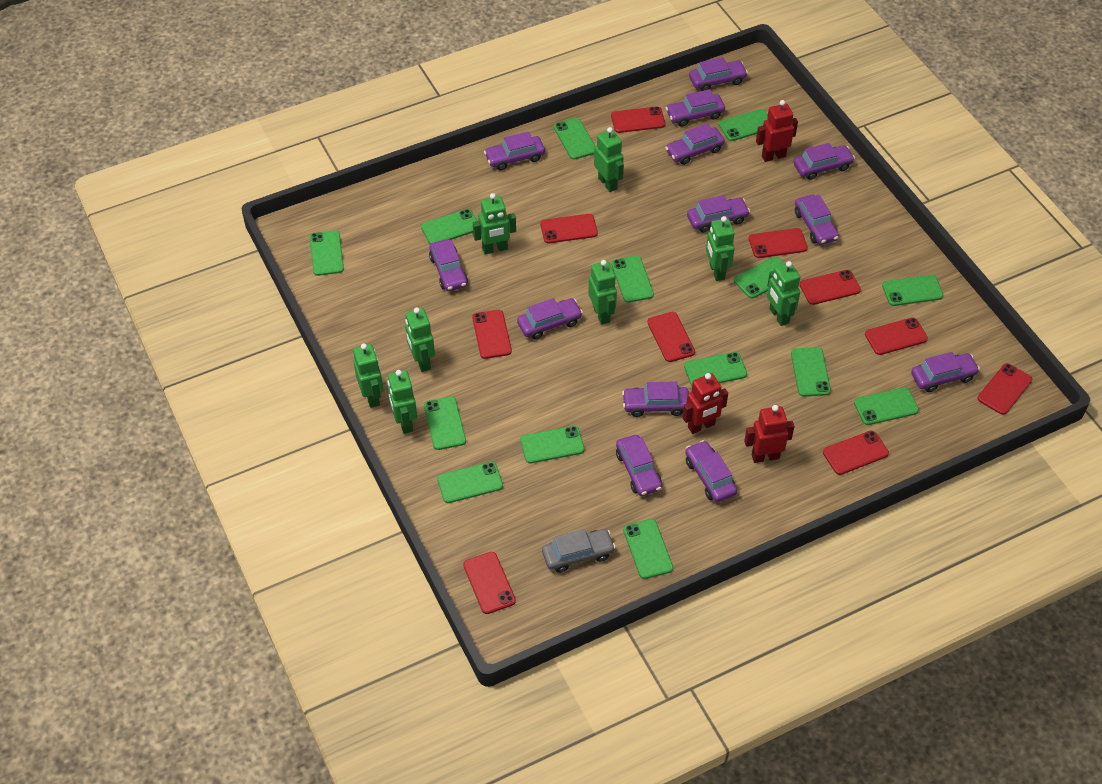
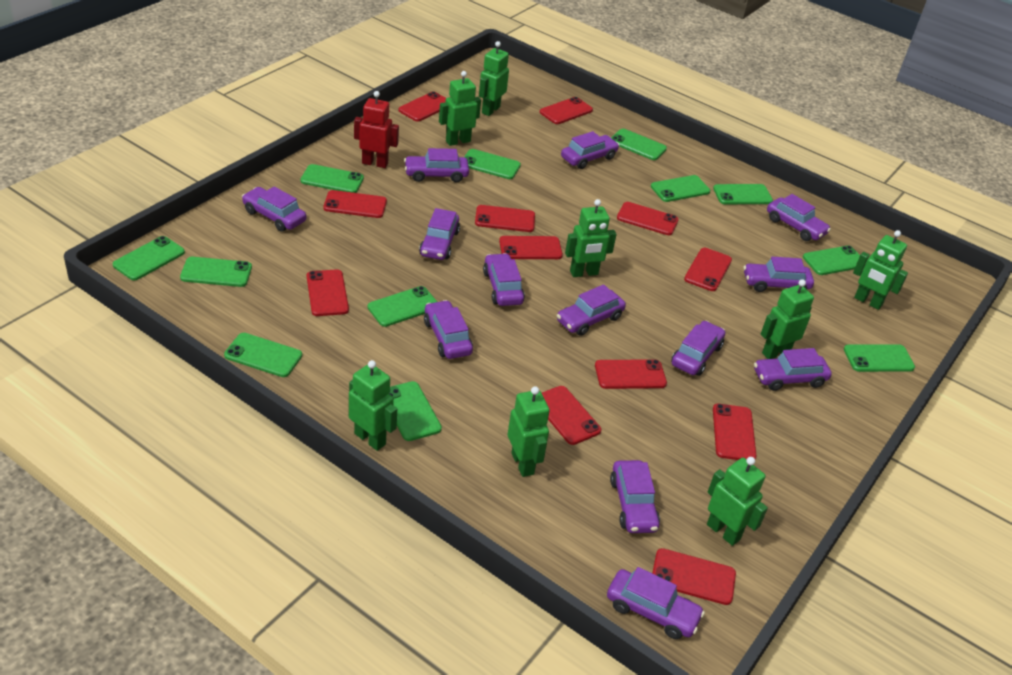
green phone: [310,230,344,276] [421,209,477,244] [424,396,466,450] [437,462,503,503] [520,426,585,463] [554,118,595,160] [611,256,654,303] [623,519,673,579] [684,352,747,386] [719,109,768,141] [734,257,785,298] [791,347,831,397] [854,387,919,425] [882,275,943,306] = 14 -> [113,236,185,280] [180,257,252,287] [224,333,302,377] [300,164,364,193] [368,286,437,327] [389,381,442,441] [464,149,521,179] [611,129,667,160] [651,175,710,202] [713,184,773,204] [803,245,860,275] [844,344,915,372] = 12
grey car: [542,529,616,573] = 1 -> none = 0
red phone: [463,552,516,614] [472,310,512,359] [540,214,598,243] [611,107,665,133] [647,312,695,362] [749,228,808,258] [800,270,861,305] [823,430,889,475] [865,318,928,355] [978,363,1032,415] = 10 -> [307,269,349,316] [323,190,387,218] [398,91,446,122] [475,205,535,232] [499,236,563,259] [540,97,593,124] [542,386,601,445] [595,359,667,389] [617,202,679,235] [652,548,736,605] [684,248,732,291] [713,404,757,460] = 12
red robot: [683,373,728,434] [744,405,794,463] [756,100,798,162] = 3 -> [354,91,399,168] = 1

